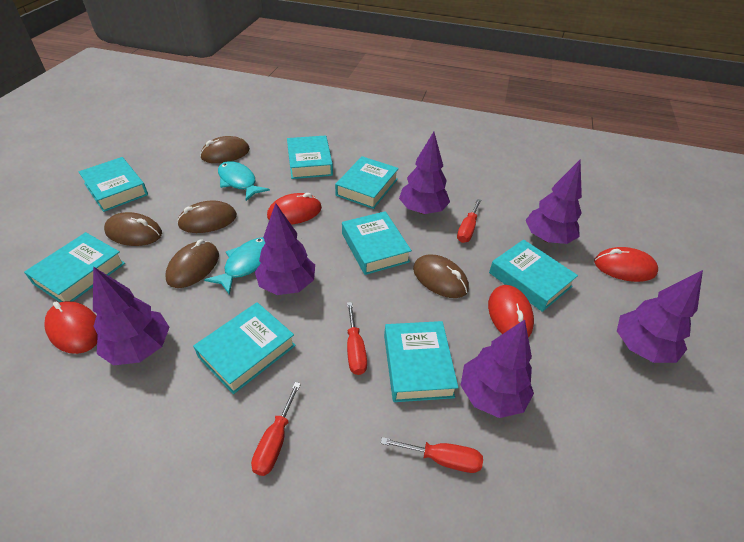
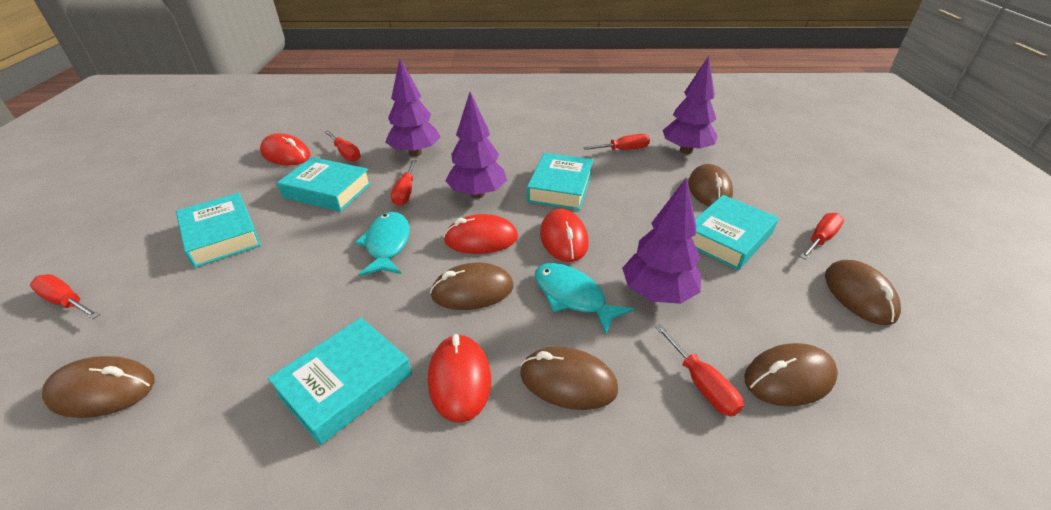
brown mouse: [104,212,162,246] [165,239,219,288] [177,200,237,233] [200,136,250,163] [413,255,469,298] = 5 -> [42,356,155,418] [430,262,513,310] [520,347,618,410] [688,164,733,206] [744,343,838,406] [825,260,901,325] = 6
purple tree: [93,267,170,365] [255,203,315,295] [399,132,450,214] [460,320,534,418] [525,160,582,244] [617,270,703,363] = 6 -> [385,58,440,156] [445,92,507,198] [622,178,701,304] [663,56,717,154] = 4
red screwdriver: [251,382,301,476] [347,302,367,375] [381,437,483,473] [457,199,481,243] = 4 -> [30,274,100,319] [324,131,361,162] [391,160,417,206] [583,134,650,150] [655,324,744,417] [800,213,844,260] = 6
turquoise book: [24,232,125,302] [79,157,148,212] [193,302,296,394] [287,135,333,179] [335,156,399,209] [342,211,412,275] [384,321,458,402] [489,239,578,312] = 8 -> [176,193,261,268] [268,318,412,445] [277,157,371,212] [527,153,593,210] [692,195,779,270] = 5

